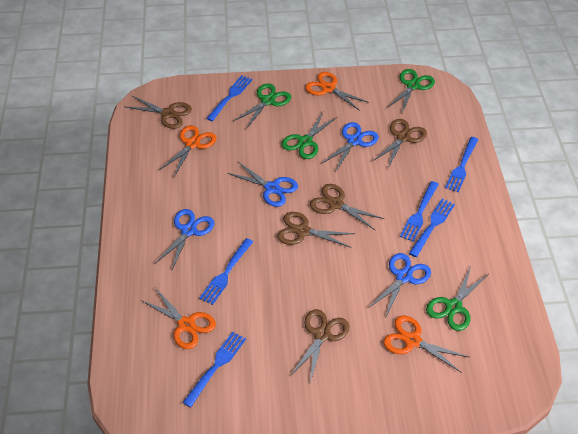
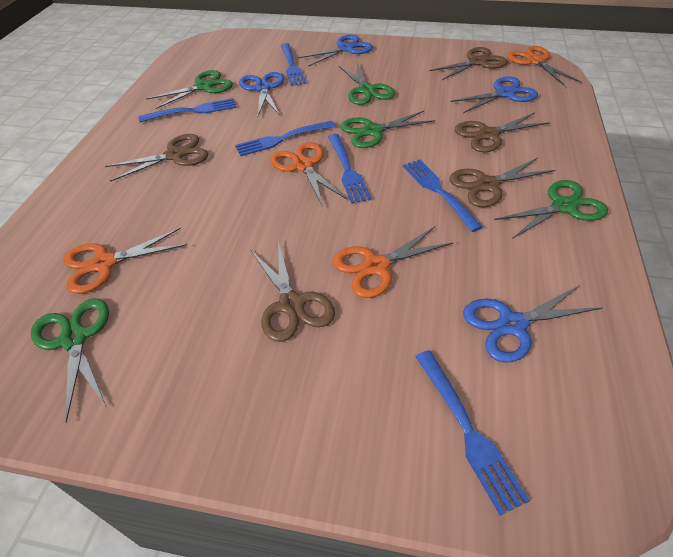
green scissors: [234,83,291,129] [281,112,337,159] [387,69,435,113] [426,267,487,331] = 4 -> [31,298,109,423] [147,70,233,109] [338,62,395,105] [340,111,435,148] [494,180,608,239] = 5

